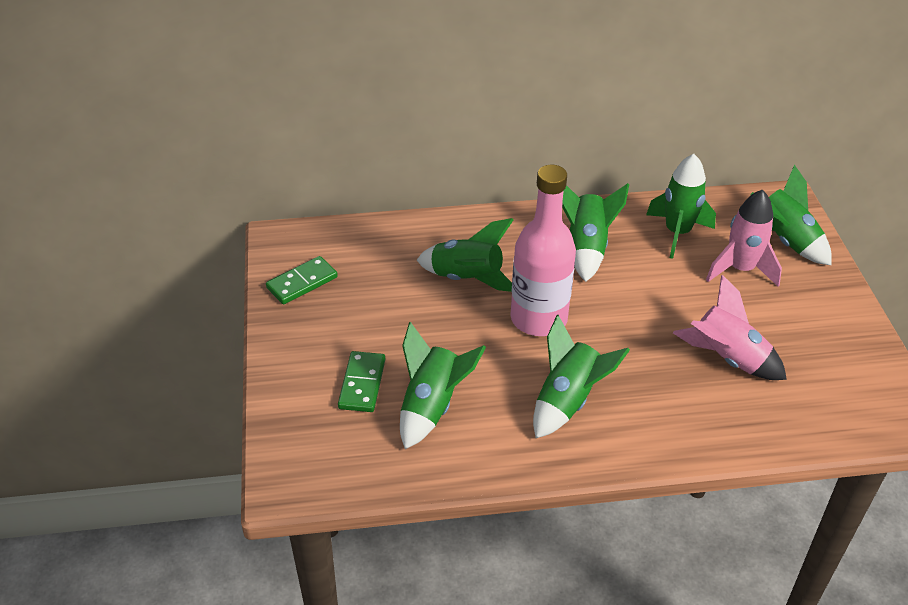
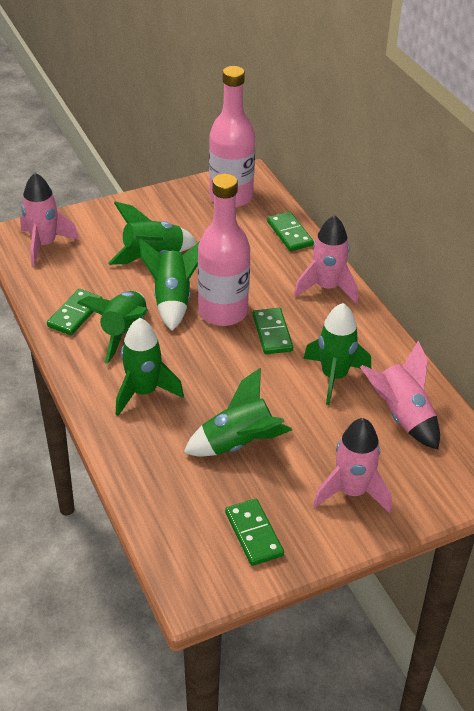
green domino: [266,256,338,305] [338,351,385,412] = 2 -> [47,289,103,335] [225,498,284,566] [253,308,293,354] [267,212,314,251] = 4
pink bottle: [510,165,576,336] = 1 -> [198,174,250,326] [209,66,255,208] = 2
pink rocket: [673,275,787,380] [706,190,782,287] = 2 -> [20,173,79,267] [294,215,358,304] [313,418,392,514] [360,340,440,450] = 4

